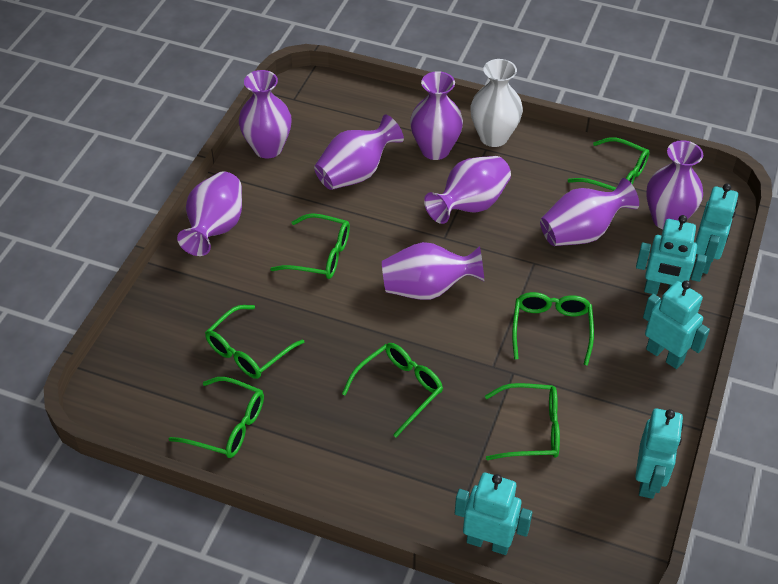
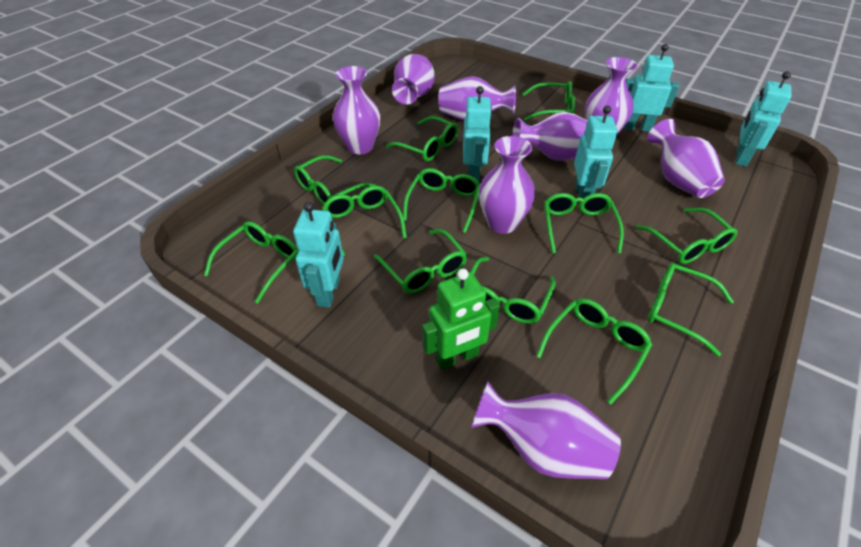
green glasses: [169,377,264,458] [205,305,304,379] [270,213,350,279] [342,343,443,437] [485,383,560,460] [512,292,594,366] [568,137,649,191] = 7 -> [204,221,299,304] [294,155,376,205] [322,186,407,256] [374,229,467,294] [385,116,458,161] [403,168,480,233] [471,257,556,324] [522,81,575,121] [536,298,652,404] [544,193,624,254] [636,208,737,264] [648,263,734,356] = 12
green robot: none = 0 -> [422,269,500,370] = 1
white vase: [470,59,523,147] = 1 -> none = 0

